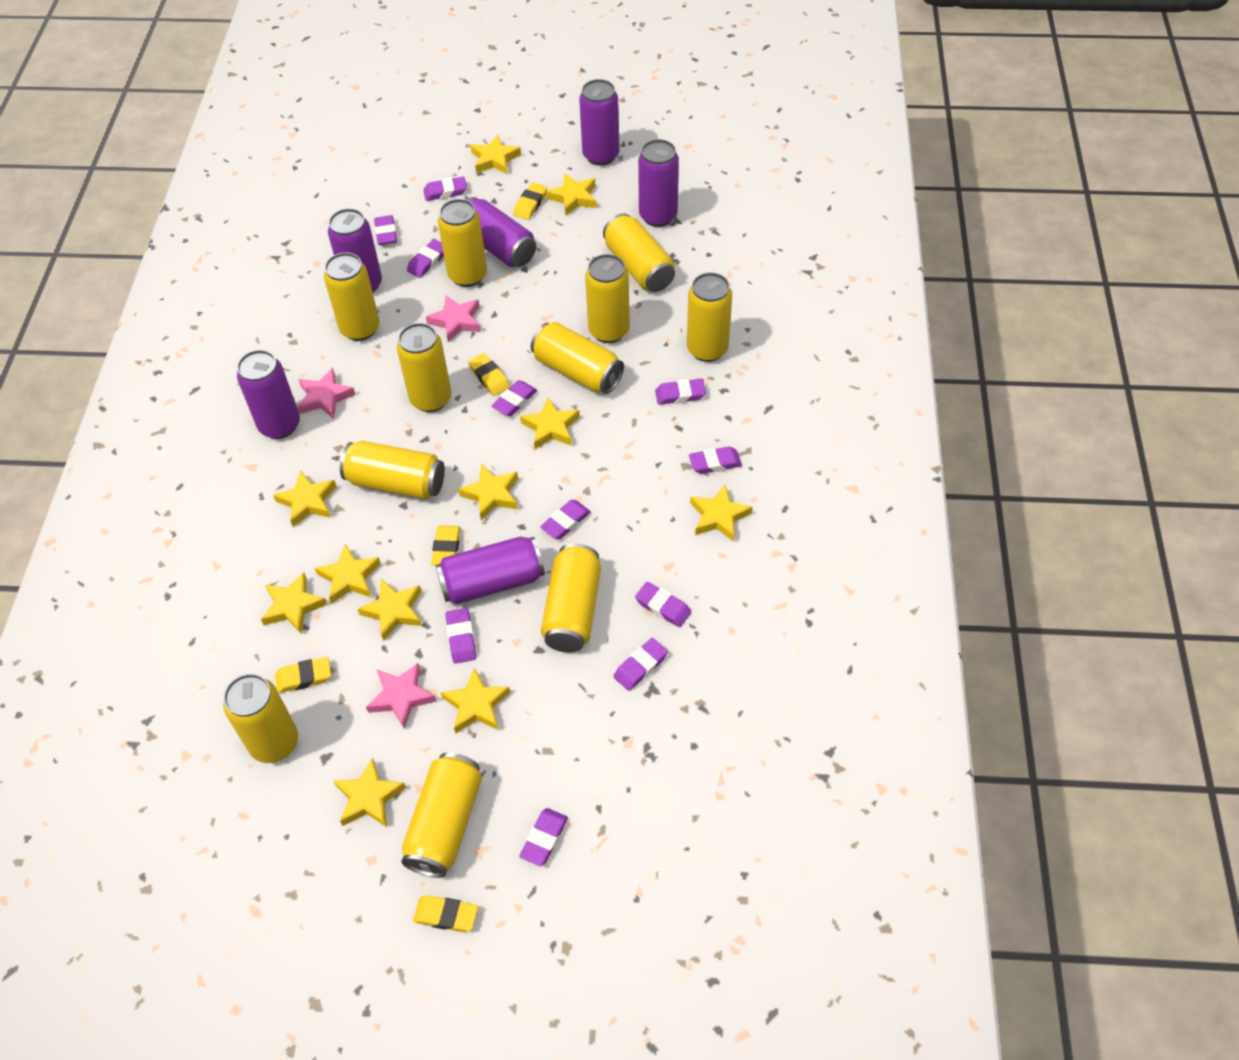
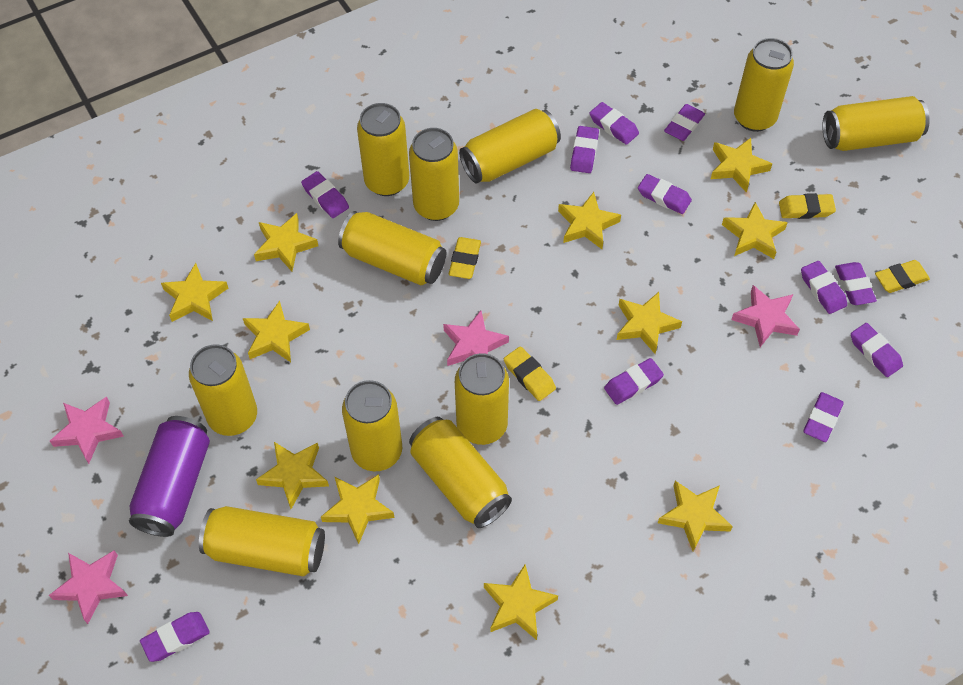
pink star: [297,368,356,419] [366,663,437,729] [426,295,481,343] = 3 -> [49,550,128,624] [50,396,124,464] [443,311,509,366] [731,285,800,347] = 4
purple can: [237,350,300,439] [328,208,382,293] [435,536,545,604] [466,197,536,267] [579,79,620,166] [638,139,679,227] = 6 -> [129,416,210,537] = 1
yellow eraser: [275,657,331,693] [413,895,478,932] [431,525,461,565] [468,353,510,396] [513,182,547,220] = 5 -> [449,237,481,279] [504,346,556,401] [779,193,836,219] [875,260,930,293] = 4

